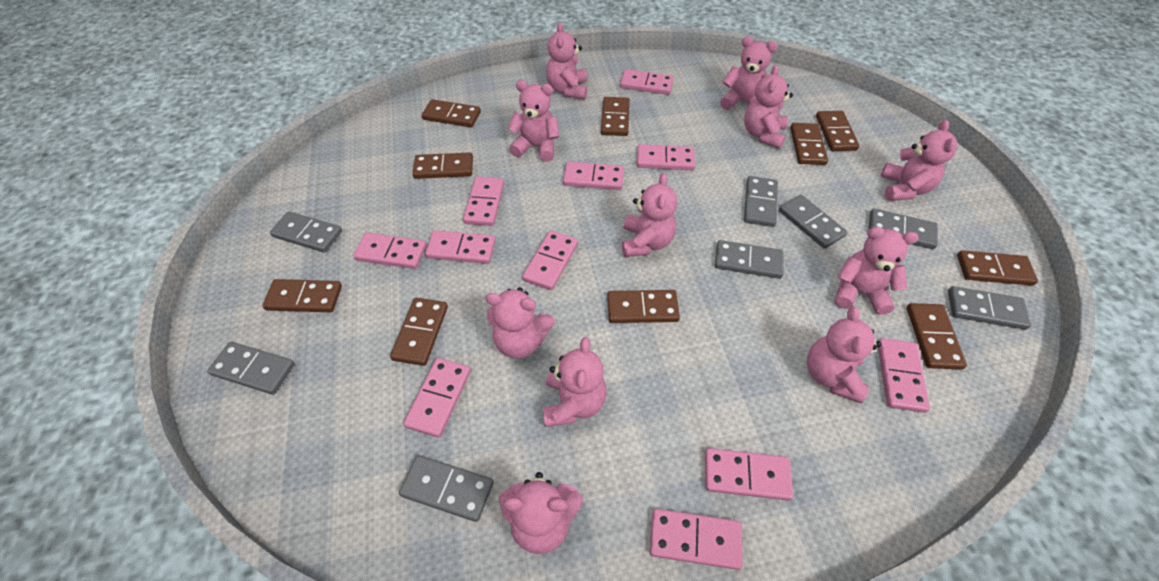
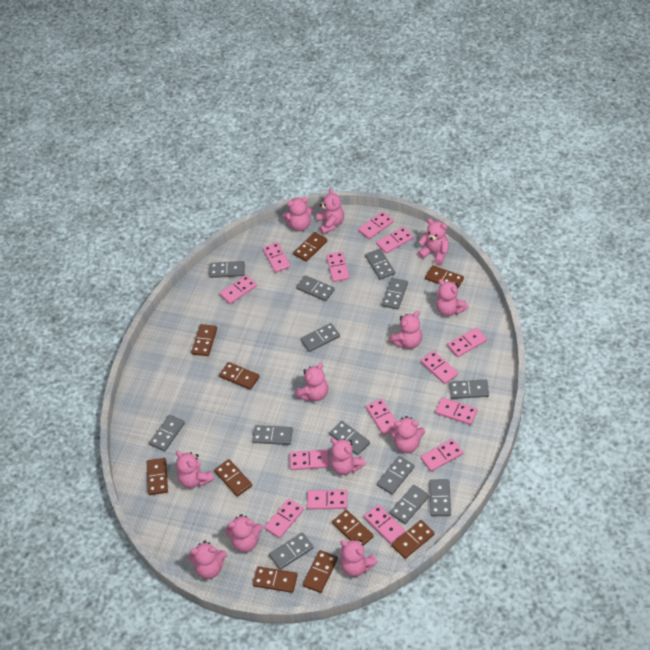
grey domino: [207,342,295,395] [270,211,342,253] [399,455,494,522] [715,240,784,279] [744,176,778,227] [779,195,847,249] [868,208,938,249] [948,286,1031,330] = 8 -> [149,415,185,452] [210,261,245,278] [252,425,293,445] [269,533,314,570] [296,275,335,301] [300,323,340,352] [329,421,370,455] [365,249,395,280] [377,456,415,495] [382,278,408,310] [390,485,429,524] [429,479,451,516] [449,380,489,399] = 13
pink domino: [353,233,427,269] [403,358,471,438] [425,230,496,264] [463,177,504,226] [522,230,578,290] [563,162,624,190] [620,69,674,95] [637,144,695,170] [650,509,743,570] [705,448,793,501] [878,338,930,413] = 11 -> [219,275,257,304] [263,242,291,273] [264,498,304,539] [290,449,330,470] [307,490,347,509] [326,252,350,282] [358,211,394,240] [364,504,405,544] [366,398,396,435] [376,227,413,254] [420,351,458,384] [420,439,463,472] [435,397,477,425] [447,327,487,357] = 14
pink teddy bear: [486,287,555,359] [499,472,583,554] [507,80,560,162] [542,337,607,427] [546,23,587,99] [622,173,677,257] [720,36,778,110] [744,65,793,149] [807,306,881,403] [835,227,919,315] [881,120,957,201] = 11 -> [176,451,214,488] [188,541,227,579] [225,514,263,552] [282,197,313,231] [295,363,328,401] [317,188,344,234] [330,438,366,475] [340,539,378,577] [389,311,422,349] [389,416,425,453] [418,218,449,265] [436,279,468,316] = 12

